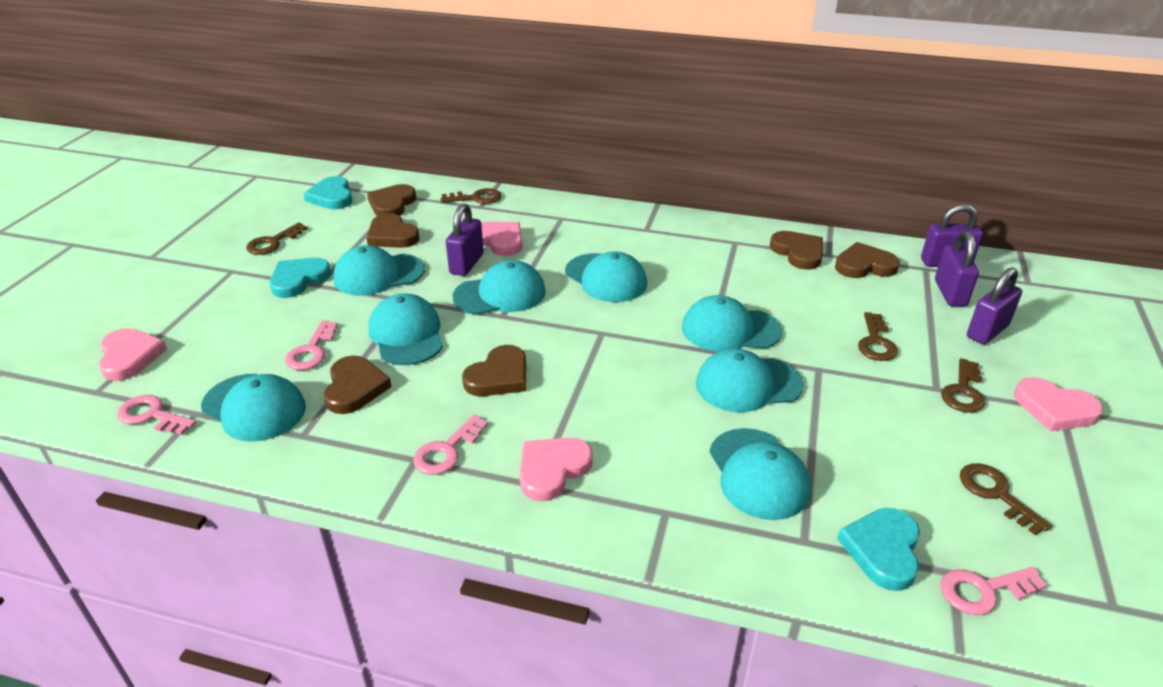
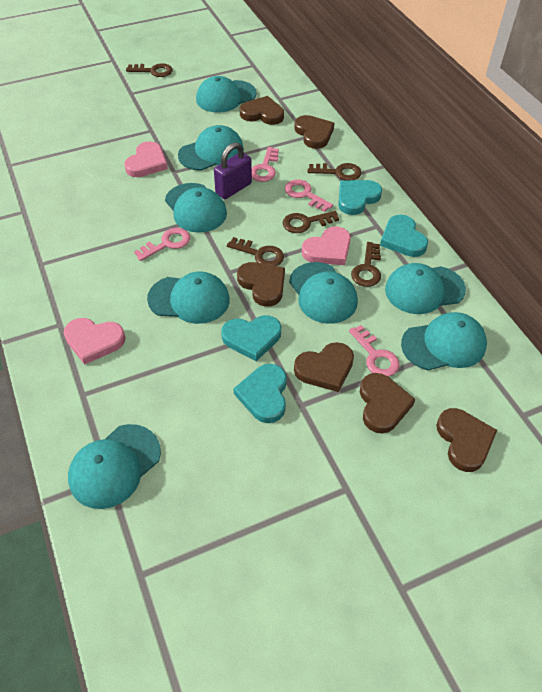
pink heart: [98,328,167,381] [481,222,522,256] [519,437,593,501] [1014,377,1103,431] = 4 -> [64,318,125,365] [124,141,168,177] [302,227,351,265] = 3
purple padlock: [446,203,484,276] [921,204,983,267] [935,231,979,307] [967,267,1022,344] = 4 -> [214,142,252,199] = 1
turquoise heart: [269,258,331,298] [304,176,353,209] [837,508,920,591] = 3 -> [221,315,281,361] [233,364,287,423] [338,180,382,215] [380,215,428,257] = 4

